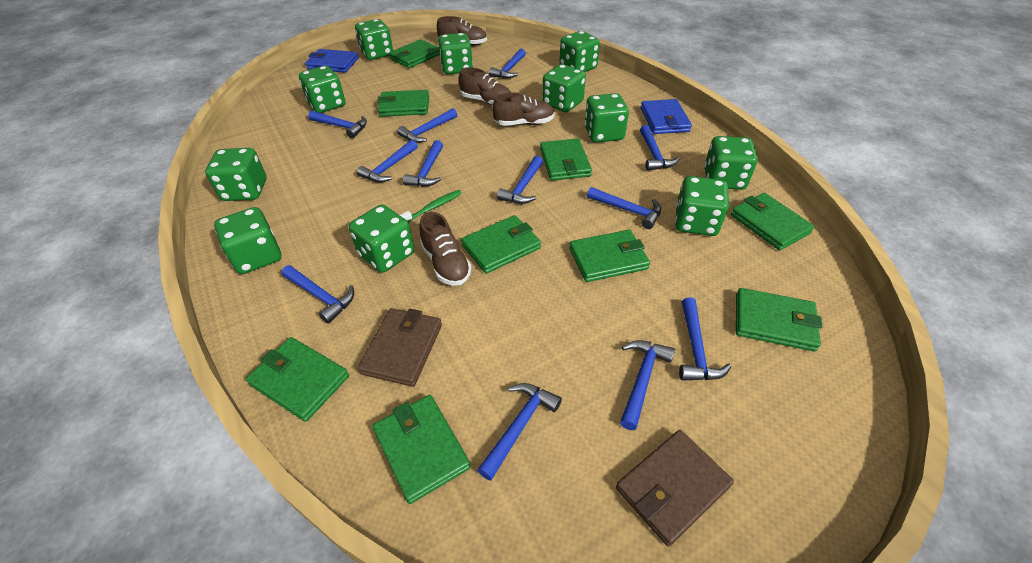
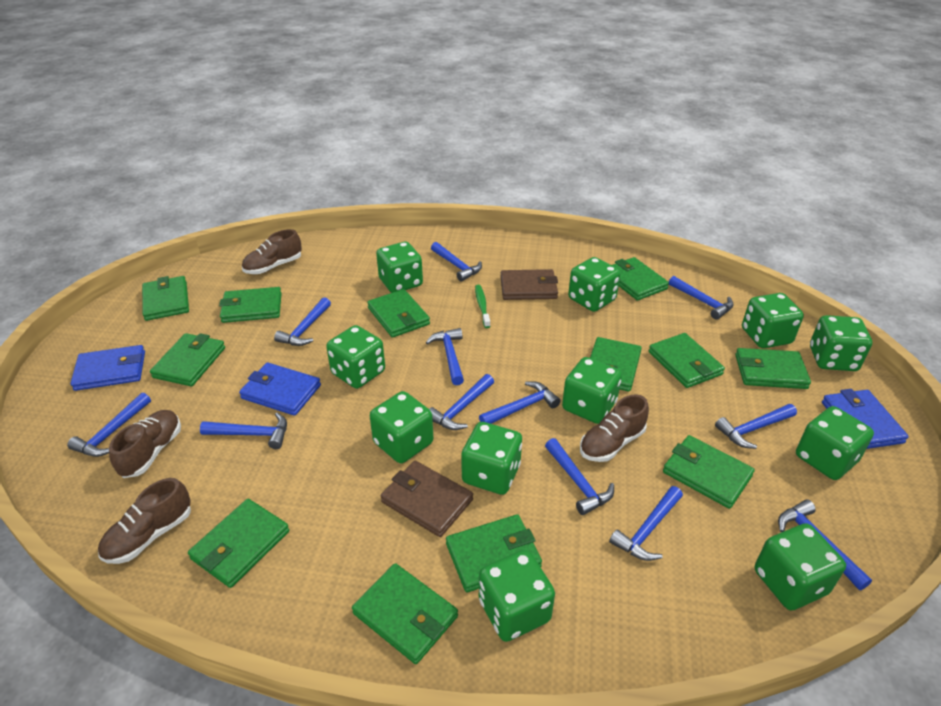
blue wallet: [305,49,359,73] [641,99,692,134] = 2 -> [70,345,145,391] [239,363,321,416] [822,389,909,449] = 3
green wallet: [246,337,349,422] [372,395,471,504] [377,90,429,117] [389,39,440,68] [461,215,541,274] [540,138,592,181] [569,230,650,282] [731,193,815,250] [736,288,823,351] = 9 -> [142,276,189,321] [150,333,225,386] [188,499,289,588] [219,287,282,323] [352,563,458,664] [367,289,430,338] [446,514,542,592] [590,337,642,392] [612,257,669,301] [649,333,725,388] [663,435,755,509] [735,348,811,389] = 12

